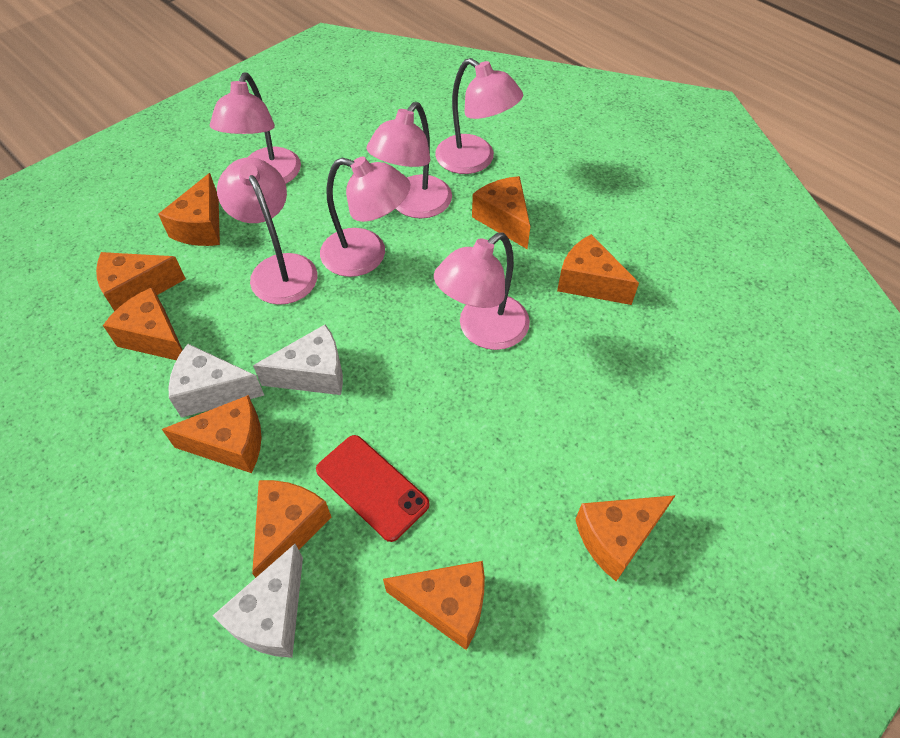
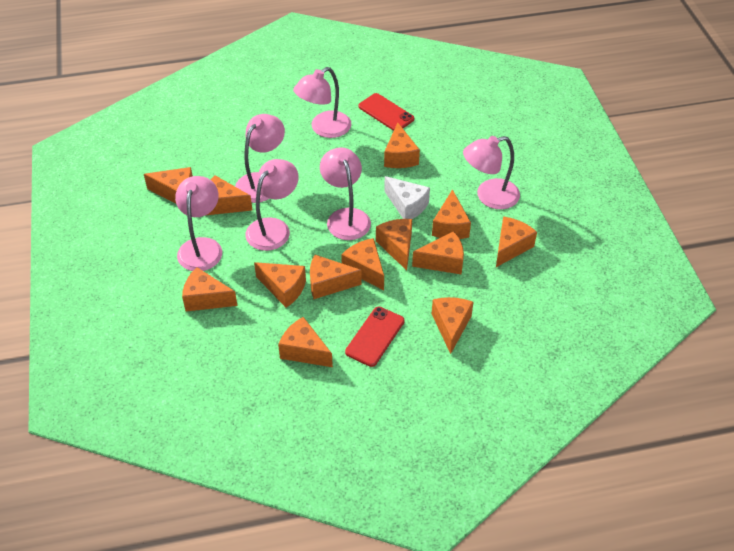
orange cheese: [96,252,186,311] [103,287,183,360] [158,173,220,246] [162,395,261,473] [252,480,331,578] [383,561,485,650] [472,176,530,249] [557,234,639,305] [575,495,676,581] = 9 -> [144,167,193,204] [182,267,238,312] [207,175,252,215] [254,262,306,308] [278,317,333,367] [310,255,362,299] [341,238,384,290] [376,219,412,270] [384,123,420,168] [412,231,464,275] [432,189,471,239] [432,297,473,354] [496,216,537,267] = 13
red phone: [316,435,430,542] = 1 -> [345,307,405,367] [358,93,414,131] = 2
white cheese: [169,344,264,418] [213,544,303,658] [253,324,343,395] = 3 -> [384,176,430,219] = 1

